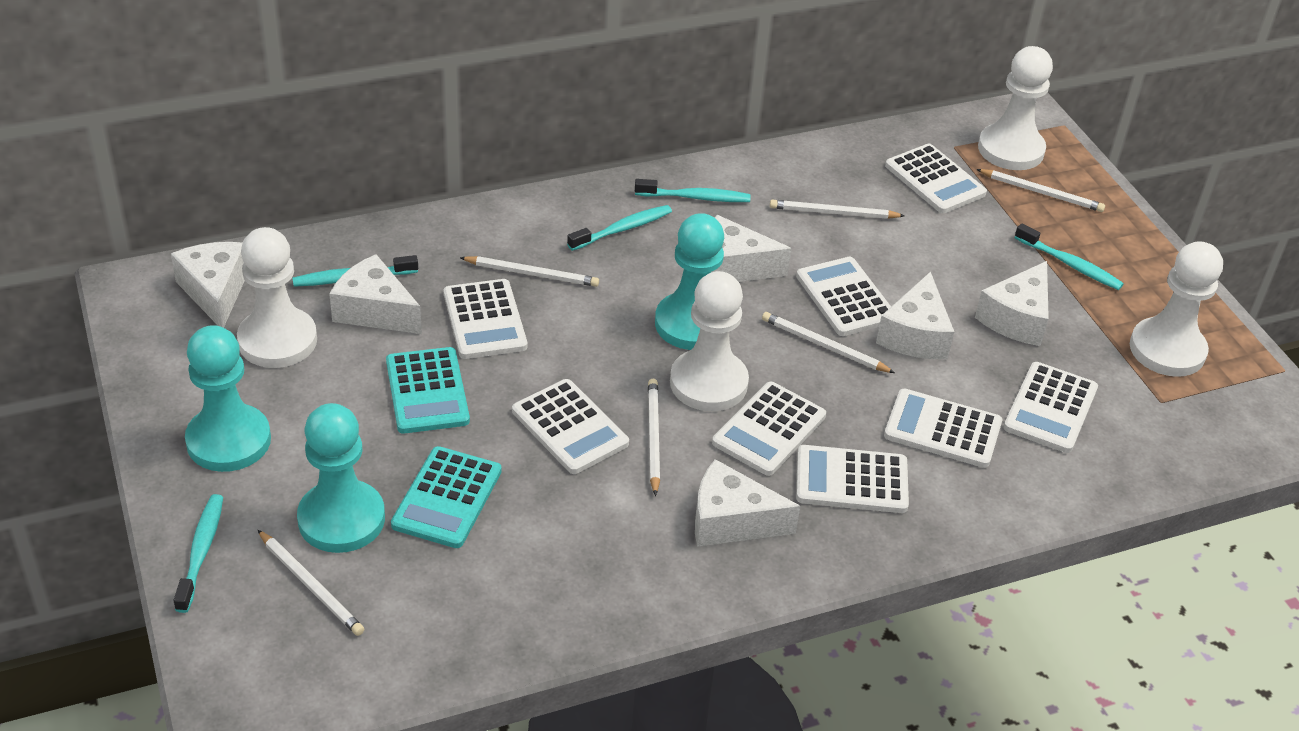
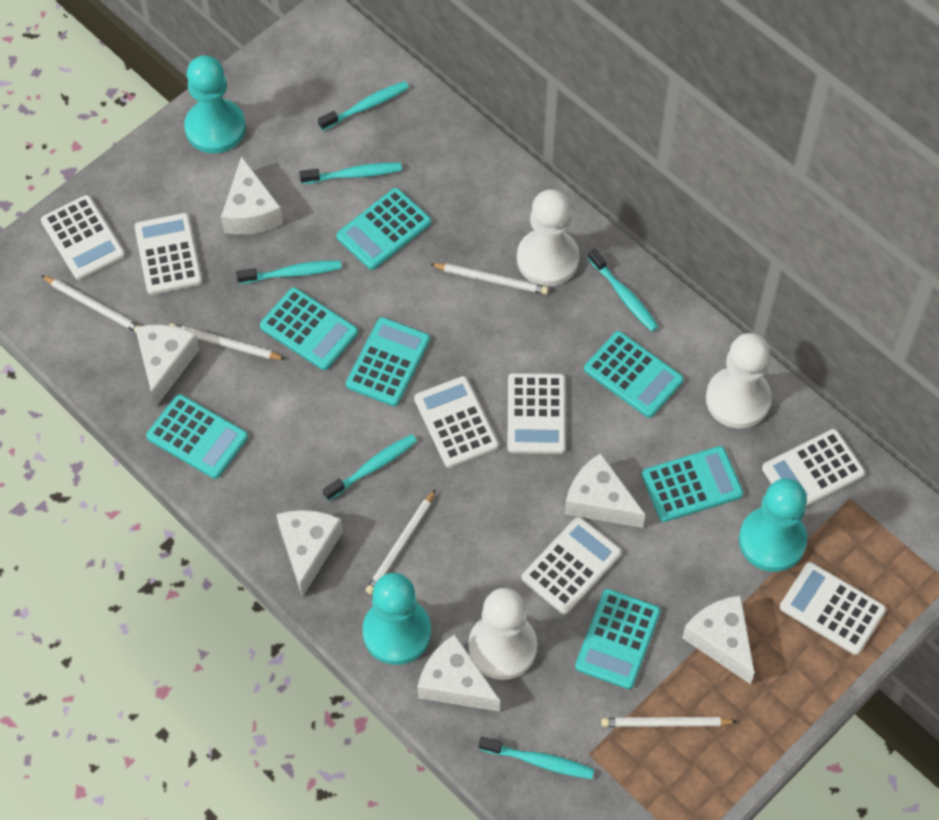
turquoise calculator: [386,347,470,434] [391,446,502,548] = 2 -> [146,394,248,479] [260,287,358,370] [336,188,431,270] [346,317,430,406] [575,589,661,689] [584,331,684,418] [642,446,743,522] = 7
turquoise toothbrush: [173,494,223,613] [292,255,418,287] [567,205,672,251] [635,179,751,202] [1015,223,1124,290] = 5 -> [236,260,342,284] [299,163,402,184] [318,81,409,131] [323,434,417,501] [479,737,594,779] [588,248,659,332] = 6
white calculator: [444,279,527,359] [512,379,629,474] [712,382,826,476] [796,257,891,336] [796,445,909,513] [884,389,1002,468] [885,144,987,213] [1003,362,1098,453] = 8 -> [41,195,125,280] [134,213,202,295] [414,376,499,468] [507,373,566,454] [522,517,622,614] [762,429,865,507] [780,562,886,655] = 7
white pawn: [237,227,317,368] [670,271,749,411] [978,46,1053,170] [1130,241,1223,377] = 4 -> [468,588,537,680] [517,189,579,286] [706,333,772,428] = 3
white pencil: [258,530,364,636] [460,256,599,287] [648,379,660,496] [762,312,895,373] [770,200,905,219] [976,169,1105,212] = 6 -> [41,275,139,332] [169,323,285,360] [366,489,436,594] [430,263,549,294] [601,717,737,727] = 5

